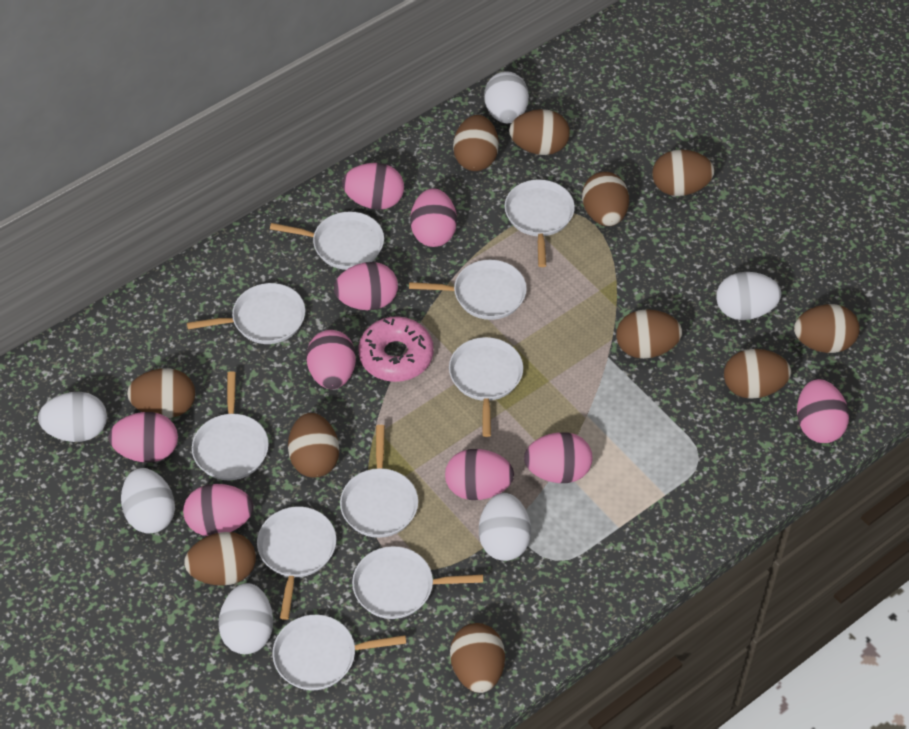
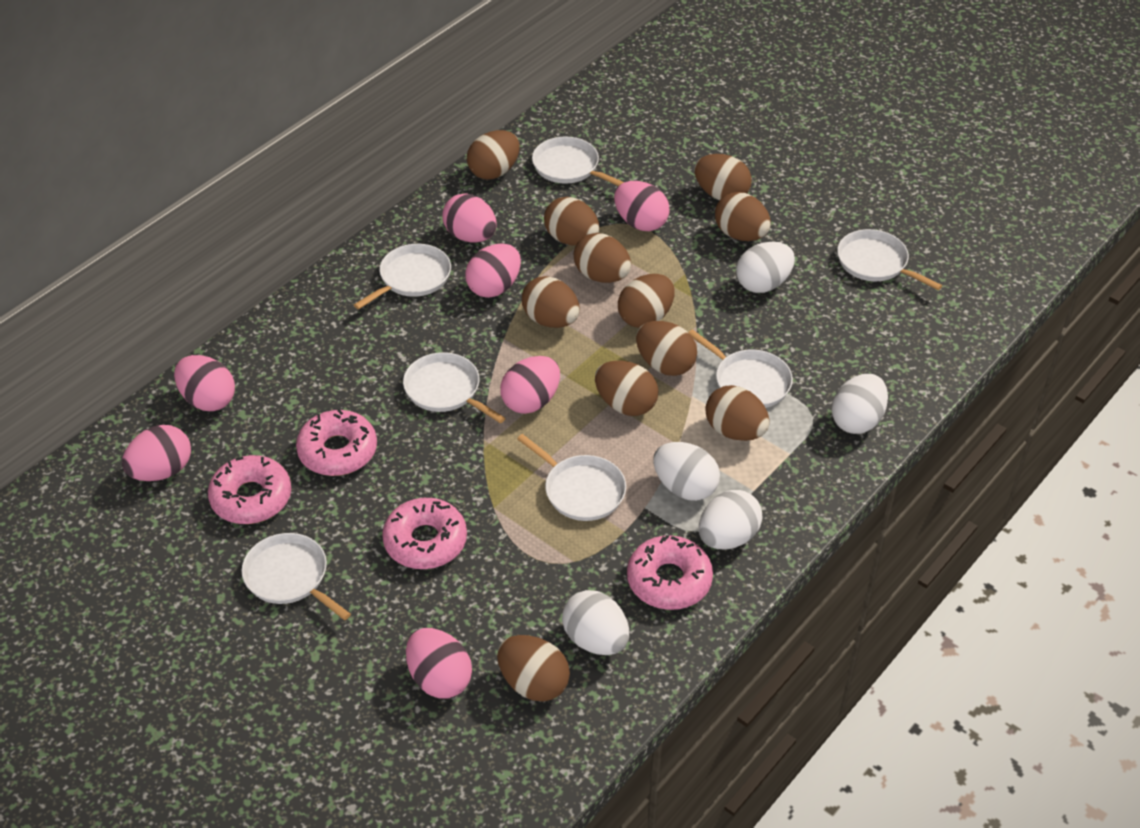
pink donut: [358,316,434,382] = 1 -> [208,455,291,524] [296,409,377,476] [382,498,467,569] [627,535,713,610] = 4
pink egg: [109,412,178,462] [183,484,253,536] [306,330,356,389] [334,262,398,310] [342,163,404,210] [410,188,457,247] [445,449,514,500] [524,432,592,483] [797,379,849,443] = 9 -> [122,425,191,481] [174,355,235,411] [406,628,472,699] [442,193,497,243] [465,243,521,298] [500,356,560,414] [614,181,670,231] = 7
white egg: [38,392,107,442] [121,468,175,534] [218,583,273,654] [479,493,531,561] [484,71,529,123] [716,272,782,320] = 6 -> [562,590,629,655] [653,442,720,501] [699,490,763,549] [736,242,795,293] [832,374,888,434] = 5
white pan: [187,283,305,344] [192,371,269,480] [257,507,336,620] [270,211,384,270] [273,615,406,690] [340,425,418,538] [352,546,483,619] [409,260,527,320] [449,337,523,437] [505,179,575,267] = 10 -> [242,533,351,620] [354,244,451,309] [403,352,506,423] [517,434,626,521] [532,137,624,186] [688,329,793,408] [837,229,942,290] = 7

